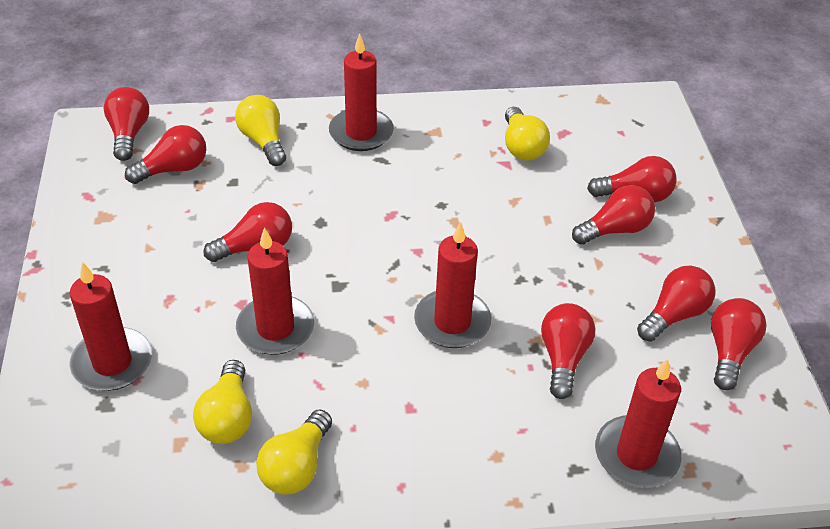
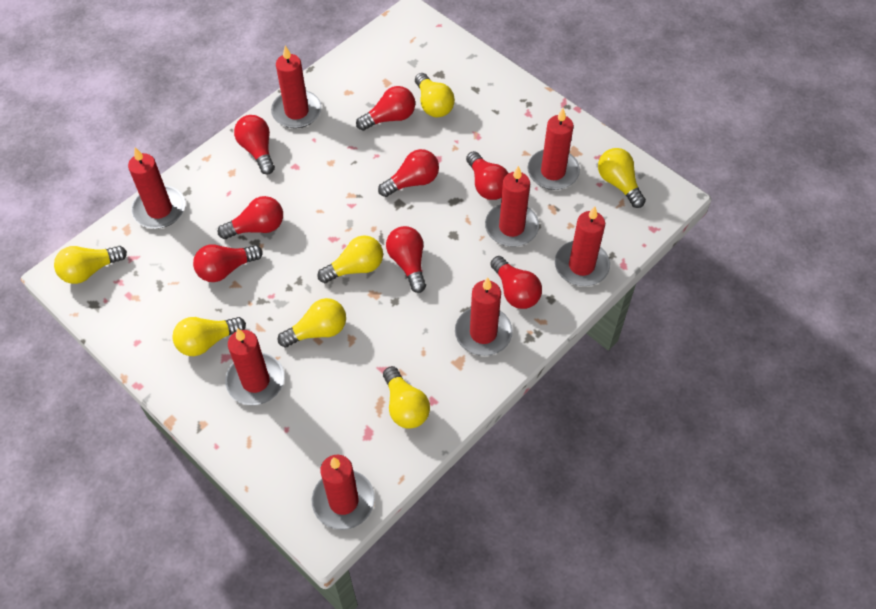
red candle: [69,262,152,391] [236,227,314,355] [329,34,394,151] [414,222,491,348] [595,358,682,488] = 5 -> [128,147,185,229] [225,329,285,405] [271,45,322,129] [312,455,375,530] [455,278,513,356] [485,166,539,247] [528,108,580,190] [555,206,610,286] = 8
yellow light bulb: [193,360,252,444] [235,95,286,166] [256,409,332,495] [505,107,550,160] = 4 -> [54,246,127,284] [172,317,246,356] [278,298,346,347] [317,235,383,283] [383,366,430,429] [415,73,455,117] [598,148,646,208] = 7

